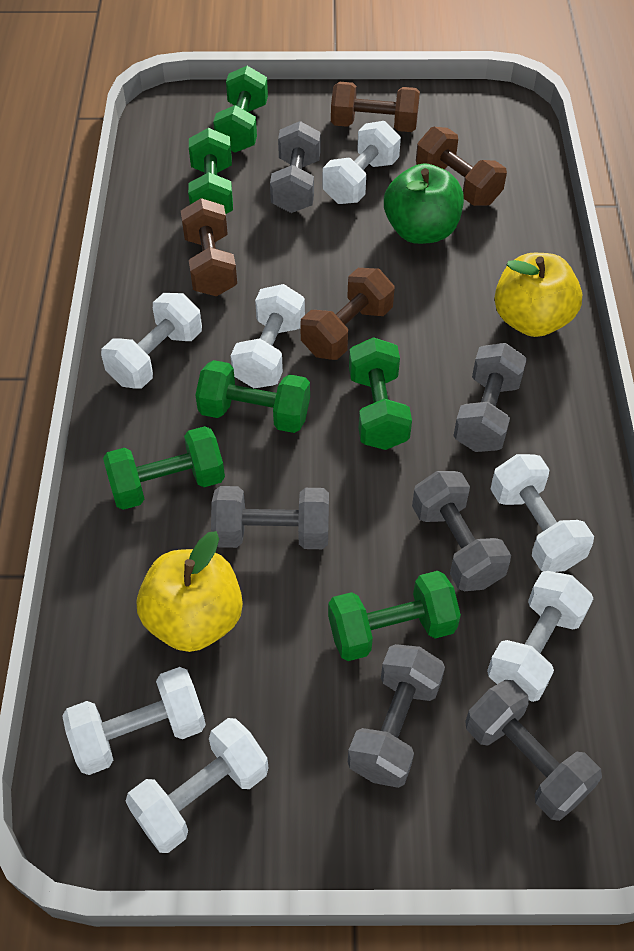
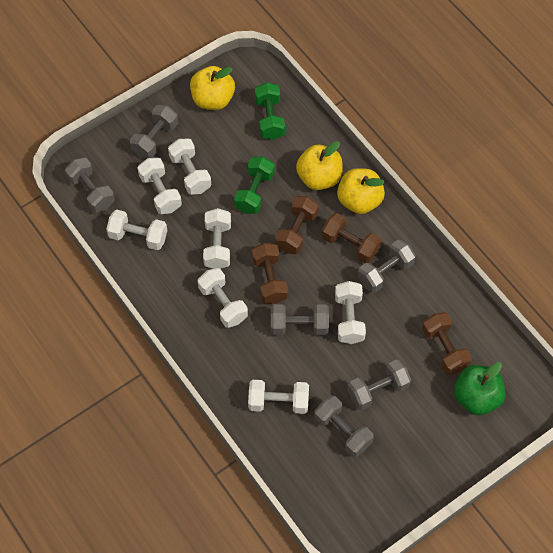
green dumbbell: [103,426,225,510] [188,128,233,214] [195,360,310,433] [213,66,268,153] [328,571,461,661] [349,337,412,450] = 6 -> [234,157,275,214] [255,82,285,140] = 2
yellow apple: [137,531,243,652] [495,253,582,337] = 2 -> [190,66,235,110] [296,141,343,190] [337,168,385,214] = 3

